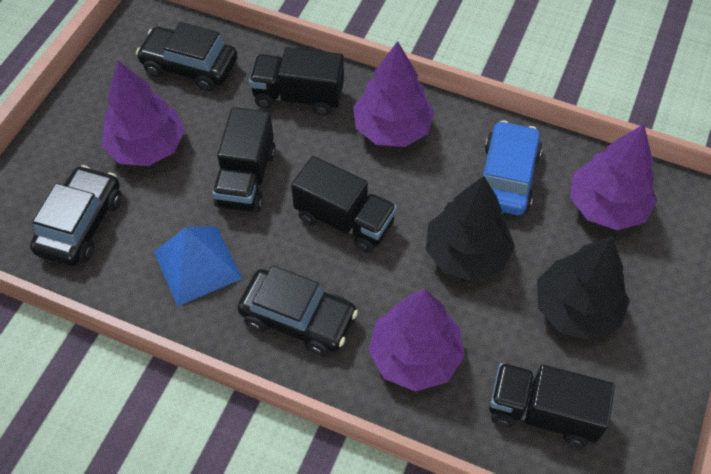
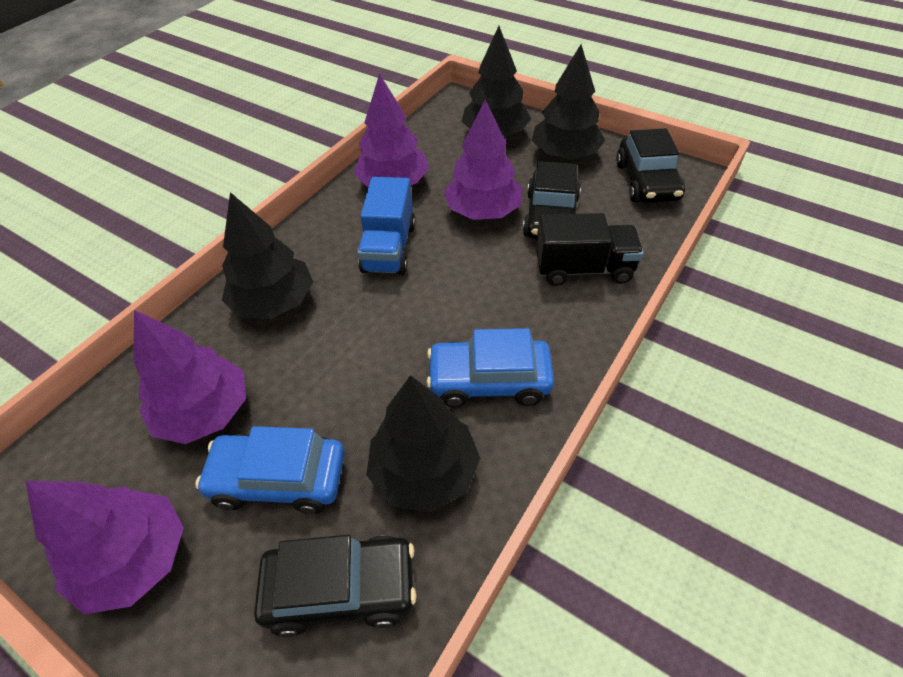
black tree: [425,176,515,281] [537,236,630,340] = 2 -> [222,192,313,319] [367,375,480,513] [461,26,531,136] [532,45,605,159] = 4
black truck: [212,107,276,212] [249,47,344,116] [291,156,397,253] [489,363,615,447] = 4 -> [536,213,643,286] = 1
blue car: [482,120,542,215] = 1 -> [195,426,345,514] [427,328,554,407] = 2
blue pyramid: [154,226,243,306] = 1 -> none = 0
blue truck: none = 0 -> [357,177,416,275] = 1

